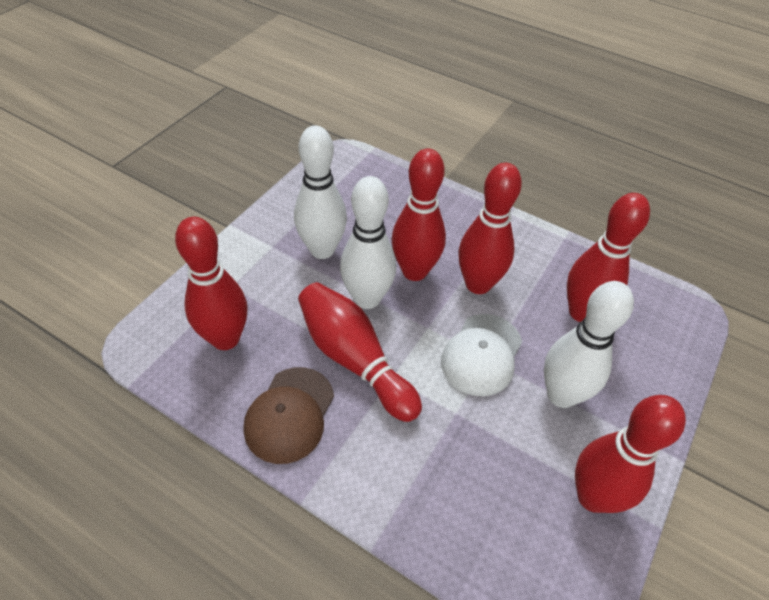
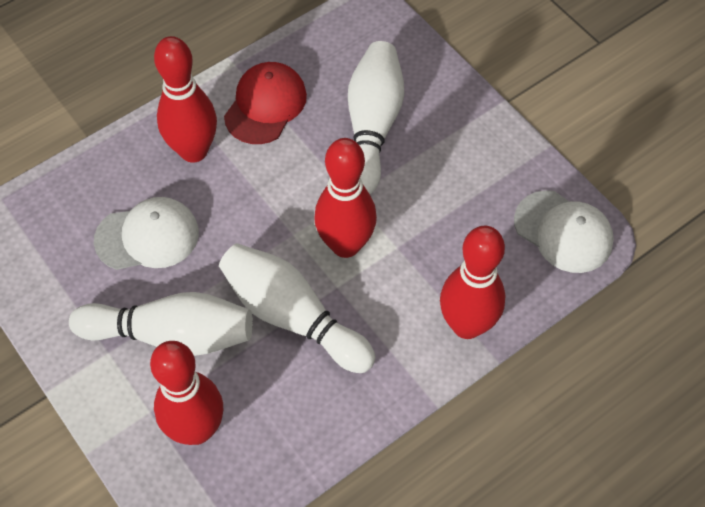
brown cap: [243,367,334,464] = 1 -> none = 0
red bowling pin: [175,217,248,350] [298,282,422,422] [392,148,446,281] [458,163,522,294] [567,193,650,322] [575,395,686,513] = 6 -> [150,341,223,445] [154,36,217,163] [314,138,377,258] [440,226,505,339] = 4
red cap: none = 0 -> [224,62,307,144] = 1
white cap: [441,314,522,396] = 1 -> [94,197,199,270] [514,190,614,273] = 2

